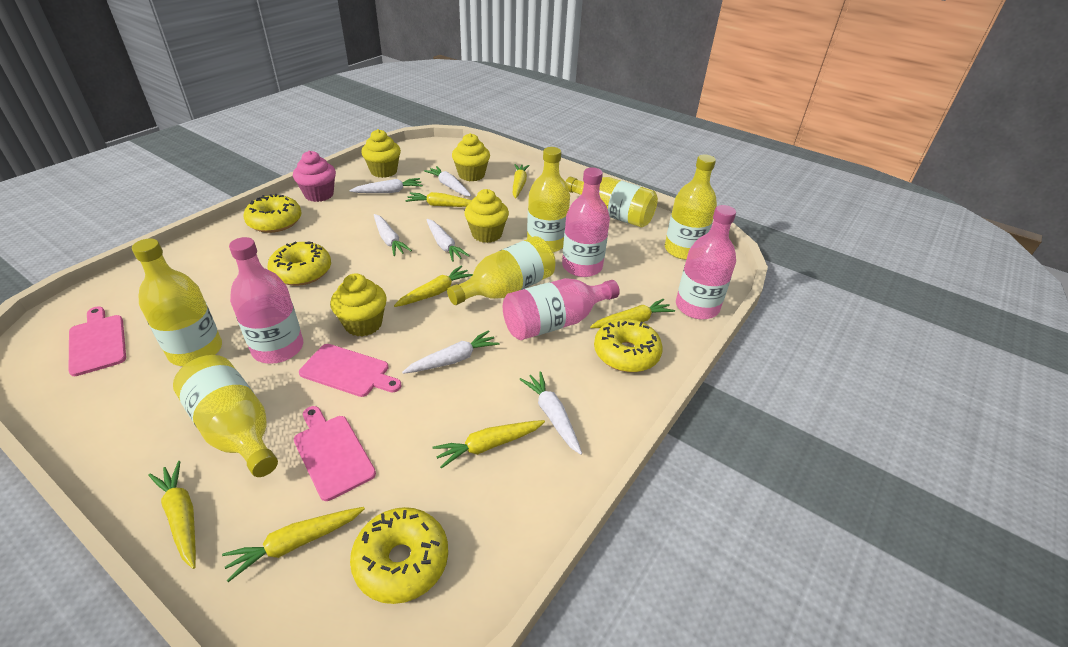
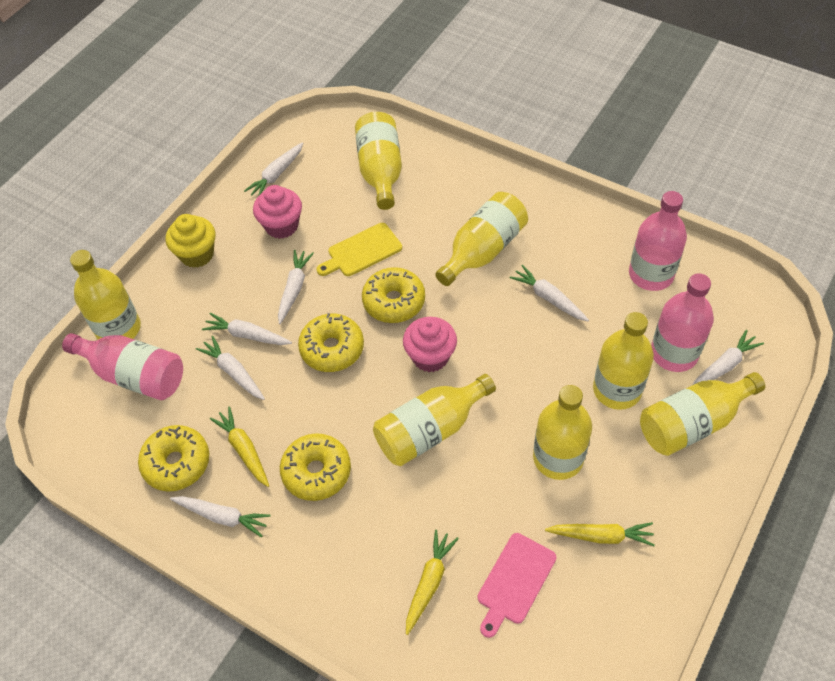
pink bottle: [229,237,303,364] [503,278,620,340] [562,167,610,277] [676,205,736,319] = 4 -> [62,333,183,400] [629,191,687,291] [651,273,714,372] = 3
pink cupcake: [293,151,336,202] = 1 -> [253,185,302,239] [403,317,457,372] = 2
pink cutting board: [69,307,126,376] [294,406,376,501] [299,344,401,397] = 3 -> [478,533,557,638] = 1
white carrot: [349,178,423,193] [374,214,412,256] [402,330,500,374] [424,166,471,196] [426,219,470,262] [519,371,582,455] = 6 -> [170,496,271,537] [196,336,265,400] [202,313,292,345] [244,142,303,196] [278,250,314,324] [509,265,589,321] [692,330,764,385] = 7
yellow bottle: [132,239,222,366] [173,355,278,477] [447,236,556,305] [527,147,570,252] [566,177,658,228] [665,155,717,260] = 6 -> [70,250,141,340] [355,112,402,210] [373,374,496,466] [435,192,528,286] [533,385,592,480] [593,312,654,410] [640,372,765,456] = 7
yellow carrot: [148,461,196,569] [222,507,365,582] [394,266,473,307] [405,192,472,207] [433,420,545,469] [513,164,530,198] [590,299,675,328] = 7 -> [210,407,269,487] [406,530,459,635] [545,522,655,546] = 3
yellow cupcake: [330,274,387,336] [361,129,401,178] [452,133,490,181] [464,189,509,243] = 4 -> [166,214,216,268] = 1
yellow cutting board: none = 0 -> [316,223,402,276] = 1

